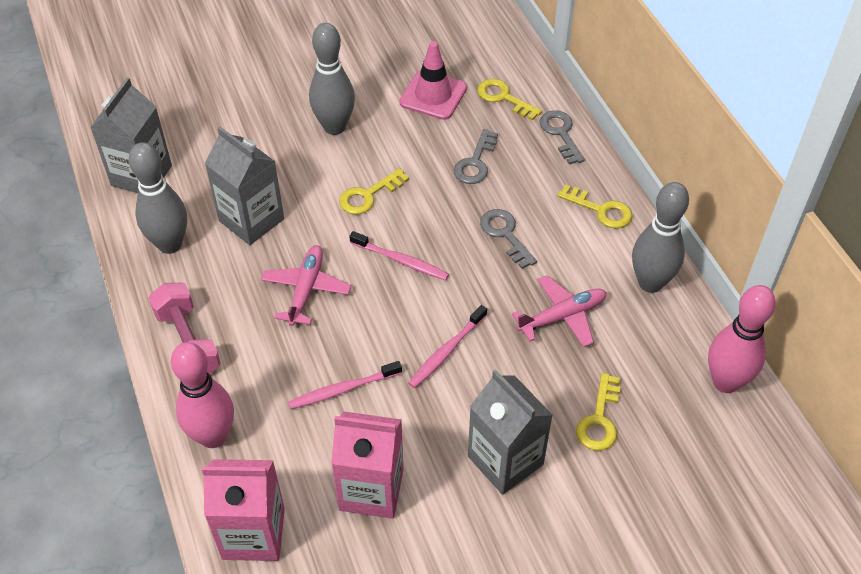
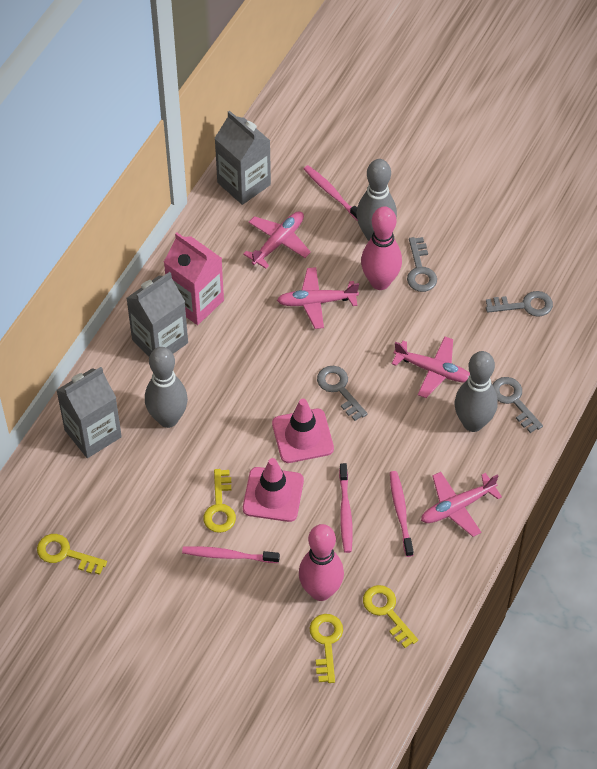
grey key: [454,129,498,184] [480,209,537,269] [539,110,585,165] = 3 -> [317,366,368,421] [407,237,437,292] [486,291,553,317] [492,377,543,433] = 4
pink carton: [202,459,285,561] [331,411,404,519] = 2 -> [164,233,224,325] = 1
pink dumbbell: [148,283,221,375] = 1 -> none = 0
pink plane: [261,245,351,326] [512,275,607,347] = 2 -> [243,211,311,269] [277,267,359,329] [392,337,470,398] [421,472,502,537] = 4
pink toothbrush: [288,361,402,409] [349,231,449,280] [408,305,487,388] = 3 -> [182,546,280,563] [304,165,358,221] [339,463,353,553] [390,471,414,557] = 4
pink traffic cone: [399,41,467,120] = 1 -> [243,458,304,522] [272,399,334,463] = 2

